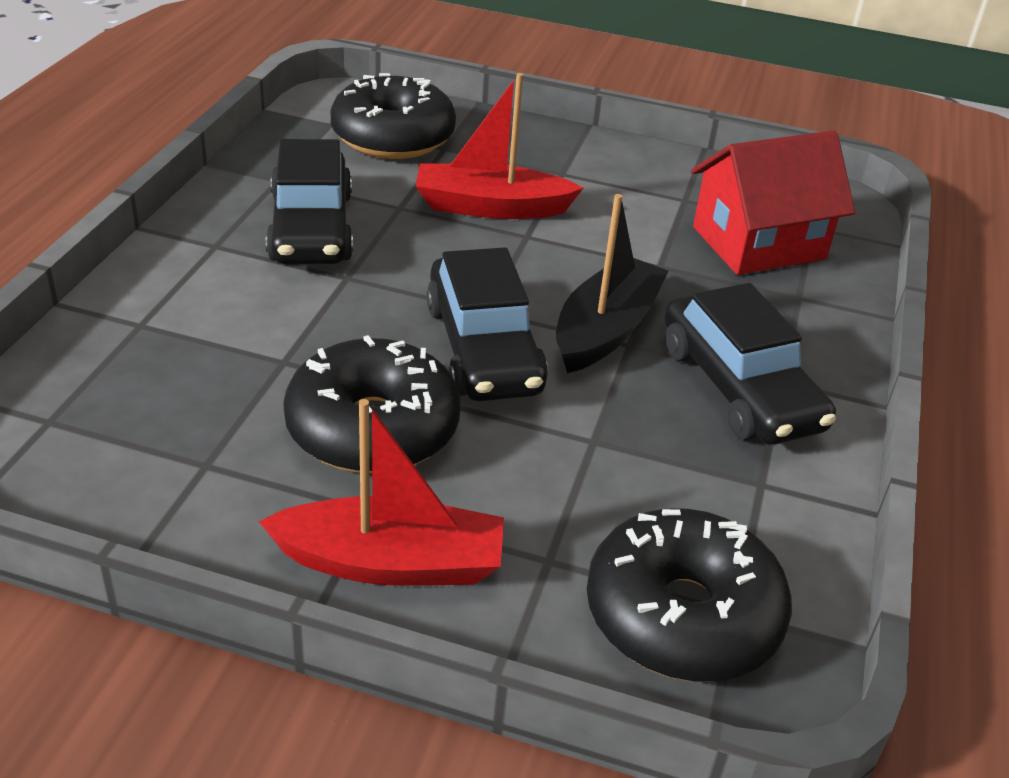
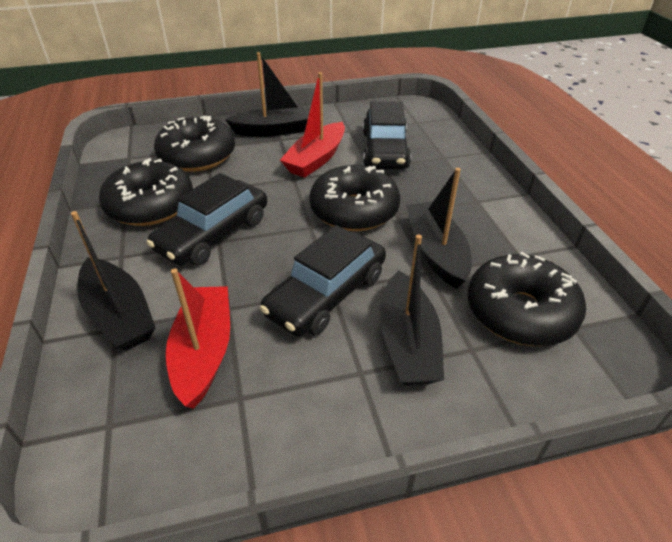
black boat: [556,194,669,373] = 1 -> [71,211,156,351] [225,52,311,137] [380,234,444,385] [406,168,472,289] = 4
black donut: [283,335,460,473] [331,73,456,159] [587,508,792,682] = 3 -> [99,158,193,226] [154,116,235,172] [309,165,400,231] [468,252,586,346] = 4
red house: [691,130,855,275] = 1 -> none = 0

